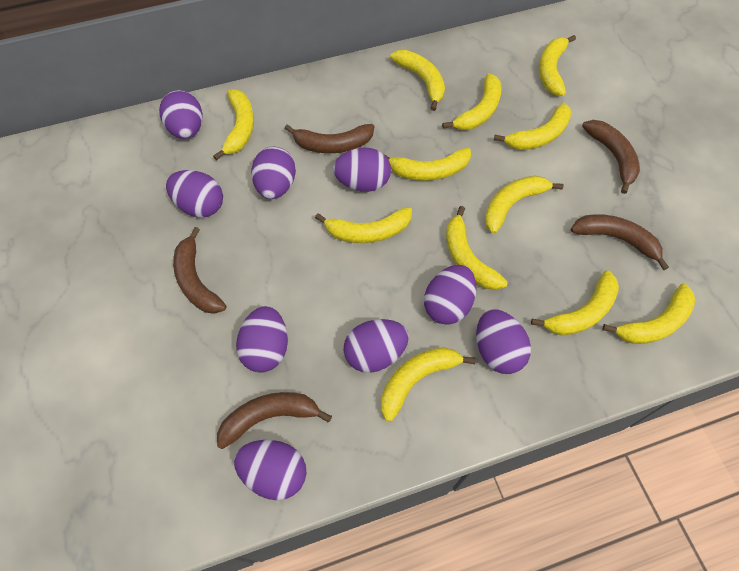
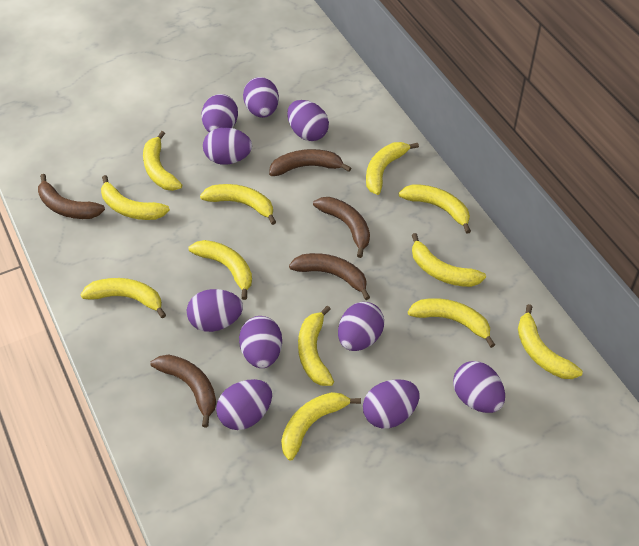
purple egg: [159,90,202,139] [166,170,223,217] [234,440,307,500] [236,306,288,372] [251,147,296,199] [333,148,391,192] [343,319,409,373] [424,265,476,325] [476,309,531,374] = 9 -> [187,289,243,332] [202,94,238,132] [203,127,252,165] [216,379,272,430] [239,316,282,368] [243,77,279,118] [287,100,329,141] [338,302,384,351] [363,379,419,428] [453,361,505,413] = 10

